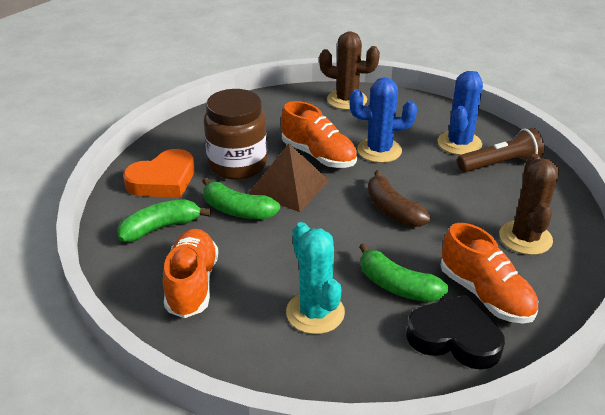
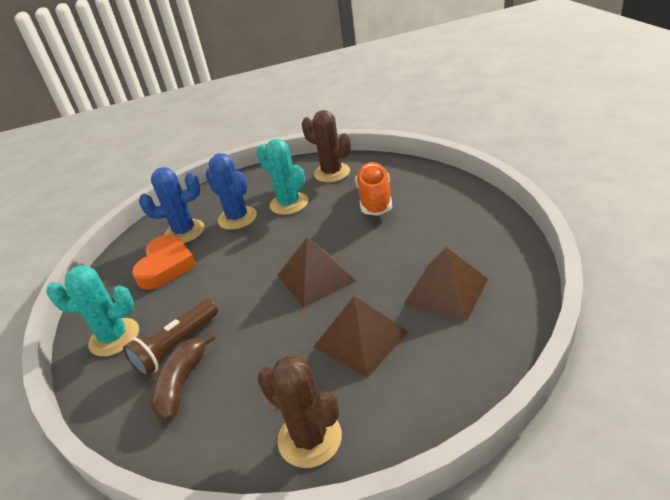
black heart: [406,294,505,370] = 1 -> none = 0
brown jar: [204,89,267,180] = 1 -> none = 0
brown pyramid: [249,143,329,212] = 1 -> [277,237,356,308] [314,296,409,378] [404,247,488,322] = 3
green banana: [117,199,211,242] [202,178,280,219] [359,243,449,302] = 3 -> none = 0
orange shoe: [163,229,218,318] [281,101,357,168] [441,223,538,323] = 3 -> [355,162,392,216] = 1
turquoise cactus: [286,222,345,334] = 1 -> [46,265,139,356] [256,139,308,215] = 2

